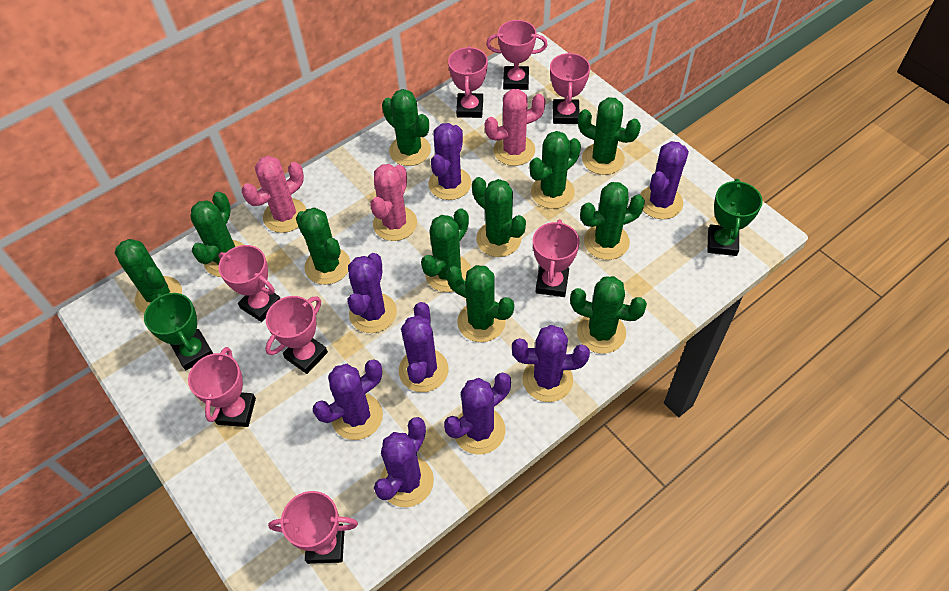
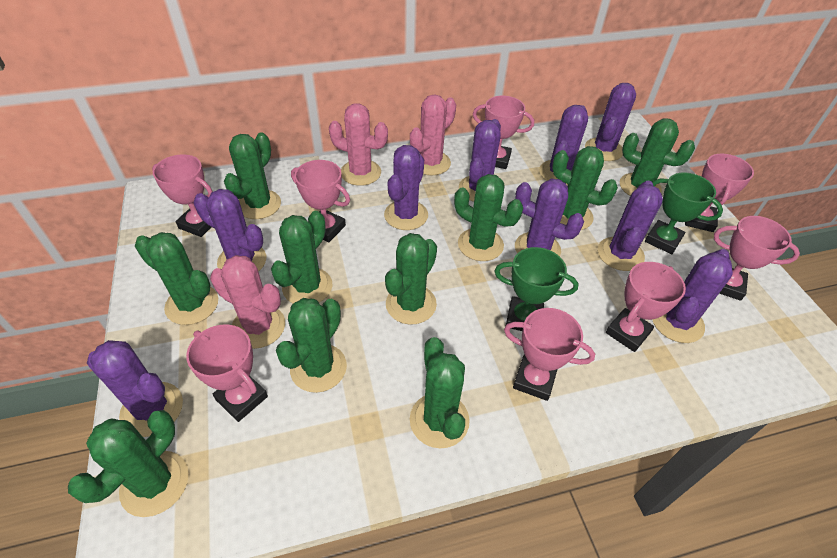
green cactus: [115,239,182,313] [190,192,244,277] [296,207,350,285] [382,89,431,166] [421,208,471,292] [446,265,514,342] [472,177,526,257] [529,131,581,209] [570,276,647,354] [578,97,641,175] [580,182,645,260] = 11 -> [68,410,189,517] [135,232,218,325] [224,132,281,219] [271,211,332,303] [276,298,347,393] [385,233,437,325] [410,337,470,448] [454,174,523,261] [552,146,618,230] [620,118,695,196] = 10
purple cactus: [313,359,383,440] [348,253,397,333] [374,417,434,507] [399,302,449,392] [428,123,472,200] [444,373,511,454] [512,325,590,402] [640,141,689,219] = 8 -> [87,340,183,437] [194,189,266,272] [384,145,428,230] [459,119,501,202] [515,178,584,256] [539,105,588,185] [585,83,636,161] [598,181,663,271] [652,249,733,343] = 9

